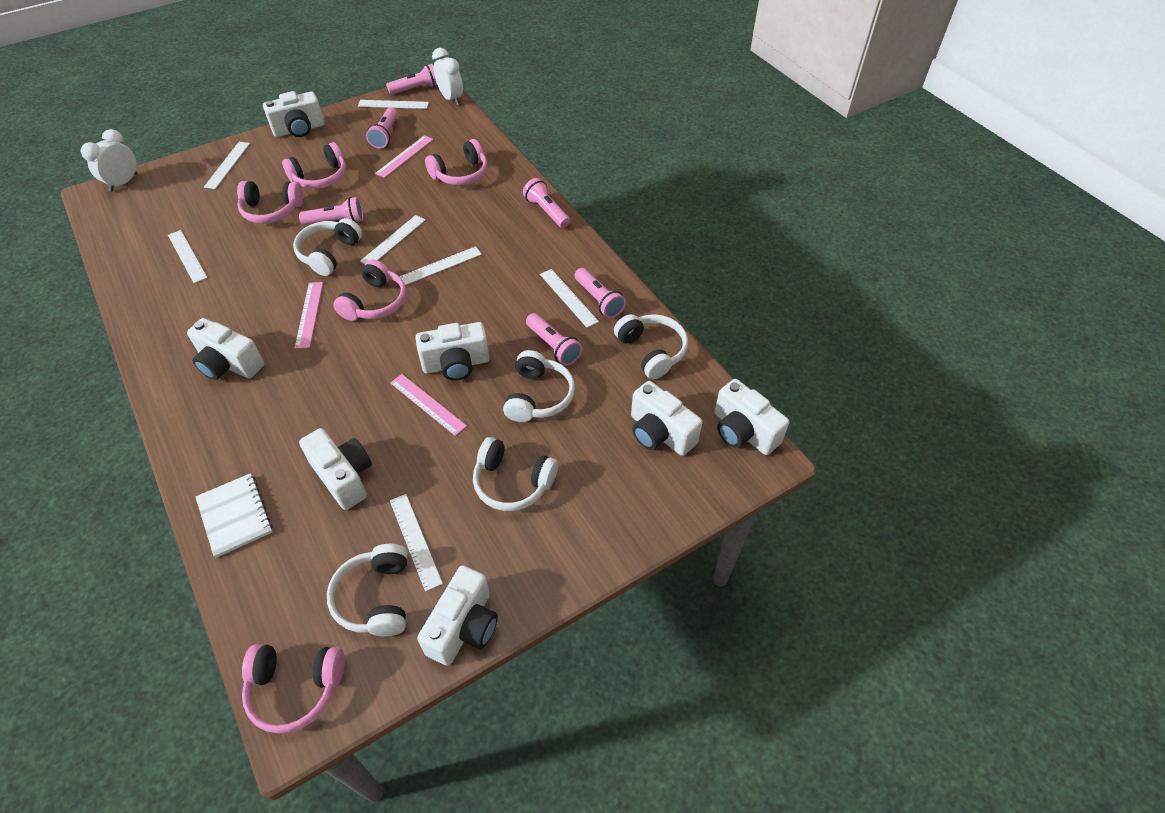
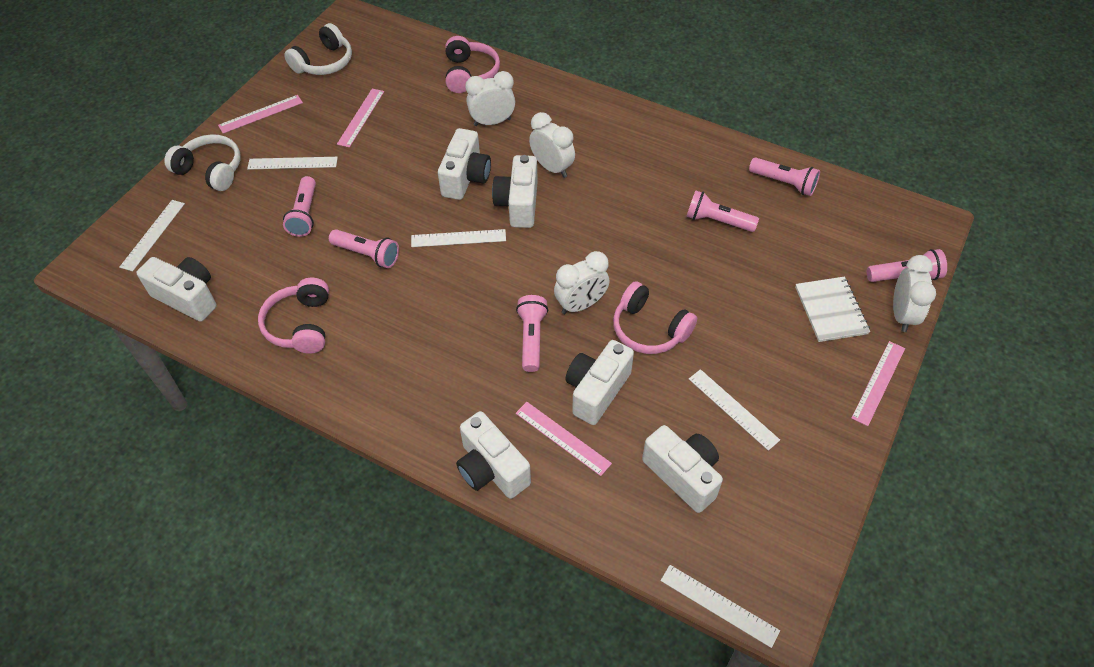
pink headphones: [237,181,303,224] [242,644,345,734] [282,142,346,189] [333,259,406,321] [425,139,488,185] = 5 -> [258,278,329,353] [445,36,500,93] [613,281,697,354] = 3
pink ruler: [295,282,323,349] [375,135,433,178] [390,374,467,436] = 3 -> [218,95,303,134] [337,89,384,147] [516,402,612,476] [851,341,905,426] = 4
white camera: [187,318,264,380] [263,91,324,137] [299,428,372,510] [415,322,489,381] [417,565,498,666] [631,381,703,456] [714,379,789,455] = 7 -> [136,257,217,322] [438,128,491,200] [456,411,531,499] [492,155,538,228] [565,340,634,425] [642,425,723,513] = 6
white clock: [81,129,138,192] [432,48,463,105] = 2 -> [465,71,515,126] [529,112,575,178] [554,251,610,314] [893,255,936,332] = 4
white headphones: [293,218,362,276] [327,544,407,637] [473,437,558,511] [503,350,575,422] [614,314,688,379] = 5 -> [164,134,241,191] [284,23,352,75] = 2
white ruler: [168,230,208,283] [204,142,250,189] [358,100,429,109] [360,215,425,264] [390,494,443,592] [399,246,482,285] [540,269,599,328] = 7 -> [119,200,185,271] [247,157,338,170] [411,229,506,247] [661,565,780,648] [689,369,780,451] = 5

